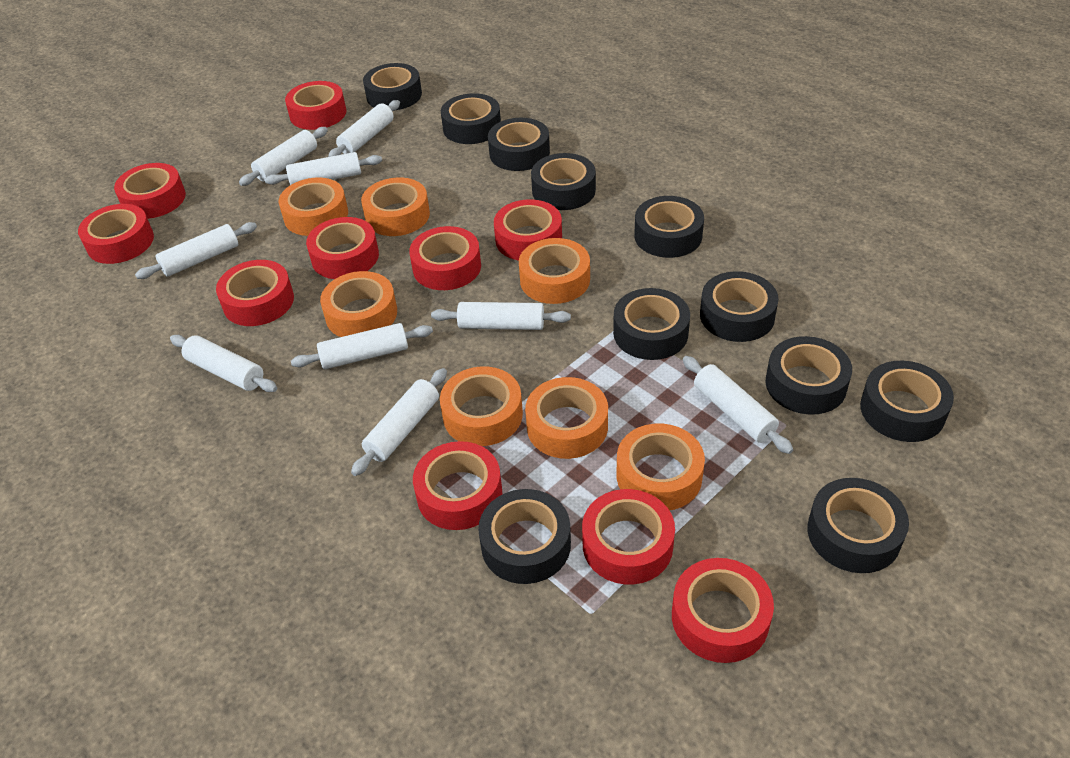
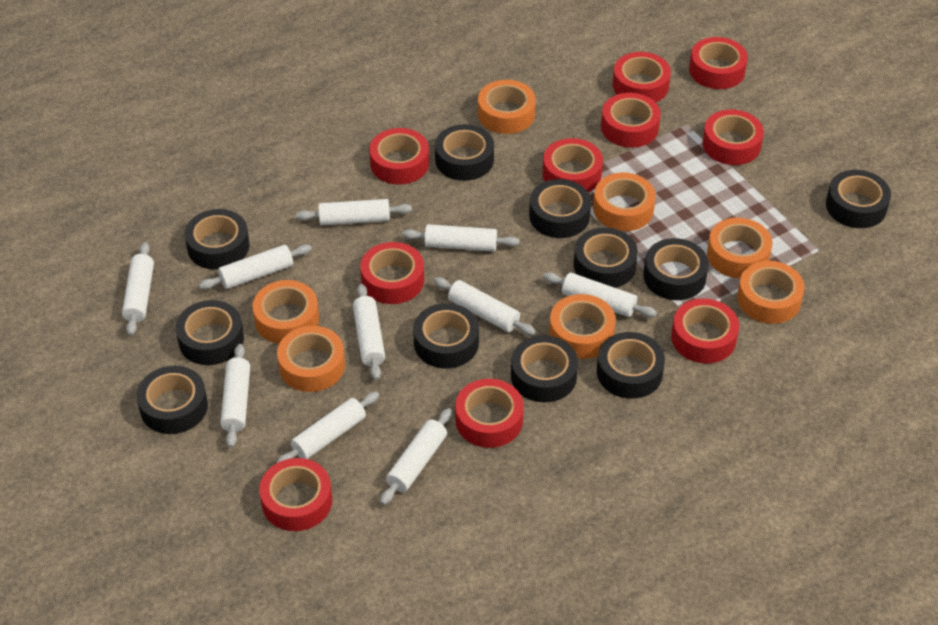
white rolling pin: [135,222,257,279] [170,335,277,392] [239,127,328,186] [265,152,382,185] [291,323,433,369] [328,100,400,157] [351,368,447,476] [431,302,571,330] [683,356,793,454] = 9 -> [122,242,154,336] [199,244,312,290] [220,344,250,448] [276,392,379,463] [296,199,412,225] [353,284,385,380] [380,408,452,505] [402,224,520,252] [434,277,536,335] [543,272,657,317] = 10

